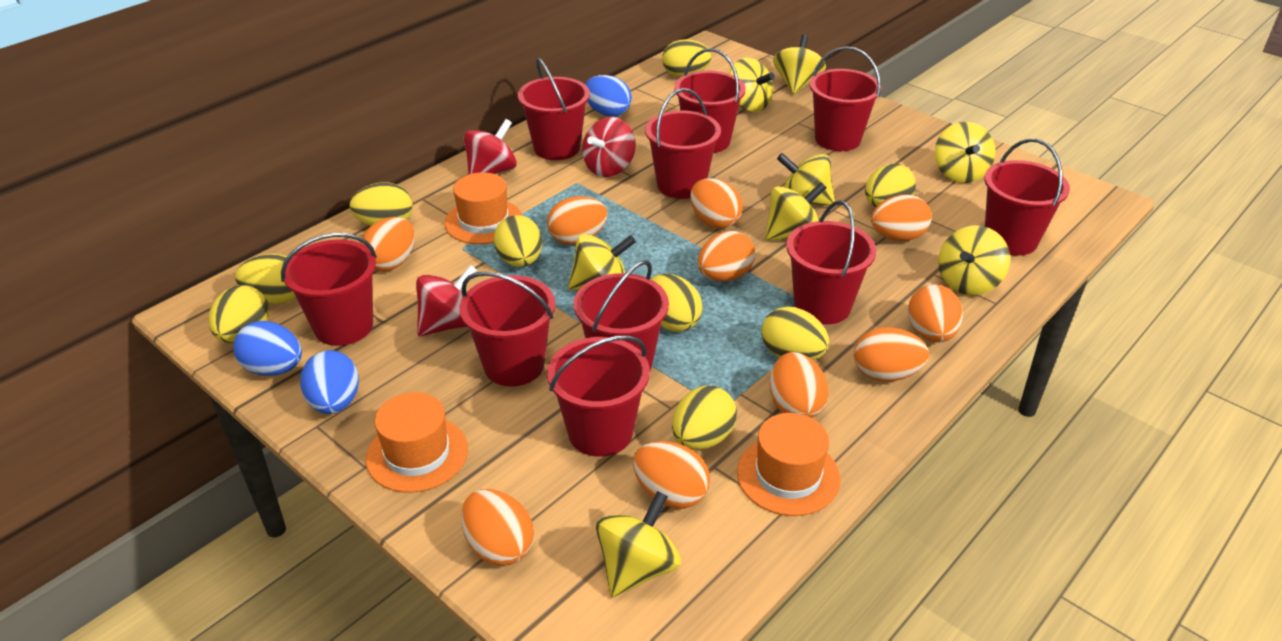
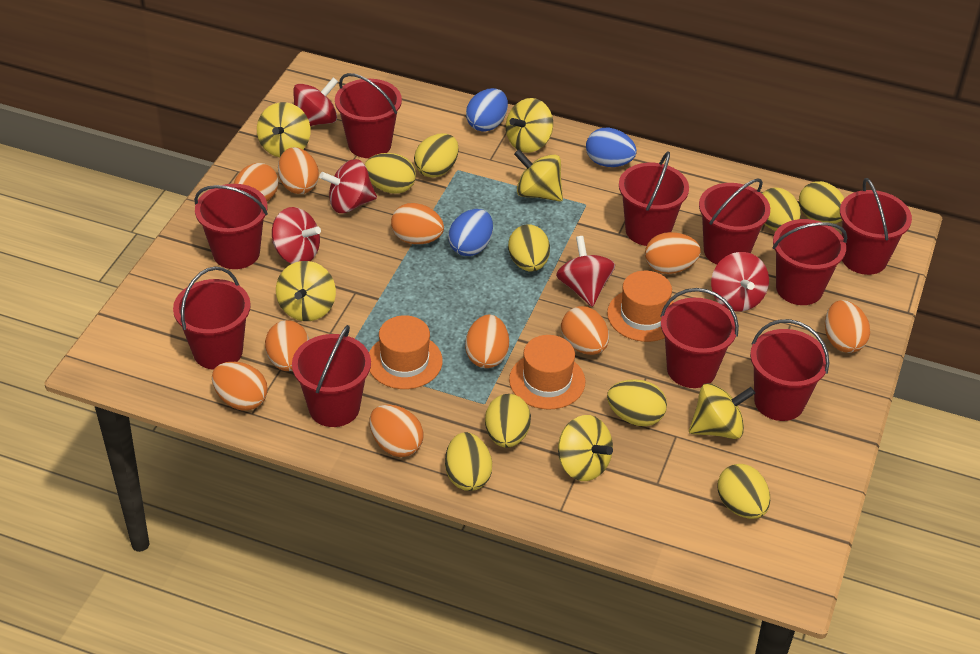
red spinning top: [416,265,478,336] [463,119,517,174] [582,117,636,177] = 3 -> [272,207,321,264] [293,77,338,126] [319,159,377,213] [556,236,615,307] [711,252,769,311] = 5
yellow spinning top: [568,234,636,290] [596,491,681,597] [729,58,775,112] [765,182,826,241] [773,34,826,94] [777,153,835,206] [935,122,996,183] [938,225,1010,295] = 8 -> [257,102,311,157] [276,261,336,321] [506,98,553,153] [514,150,563,202] [558,415,613,481] [689,383,755,439] = 6

